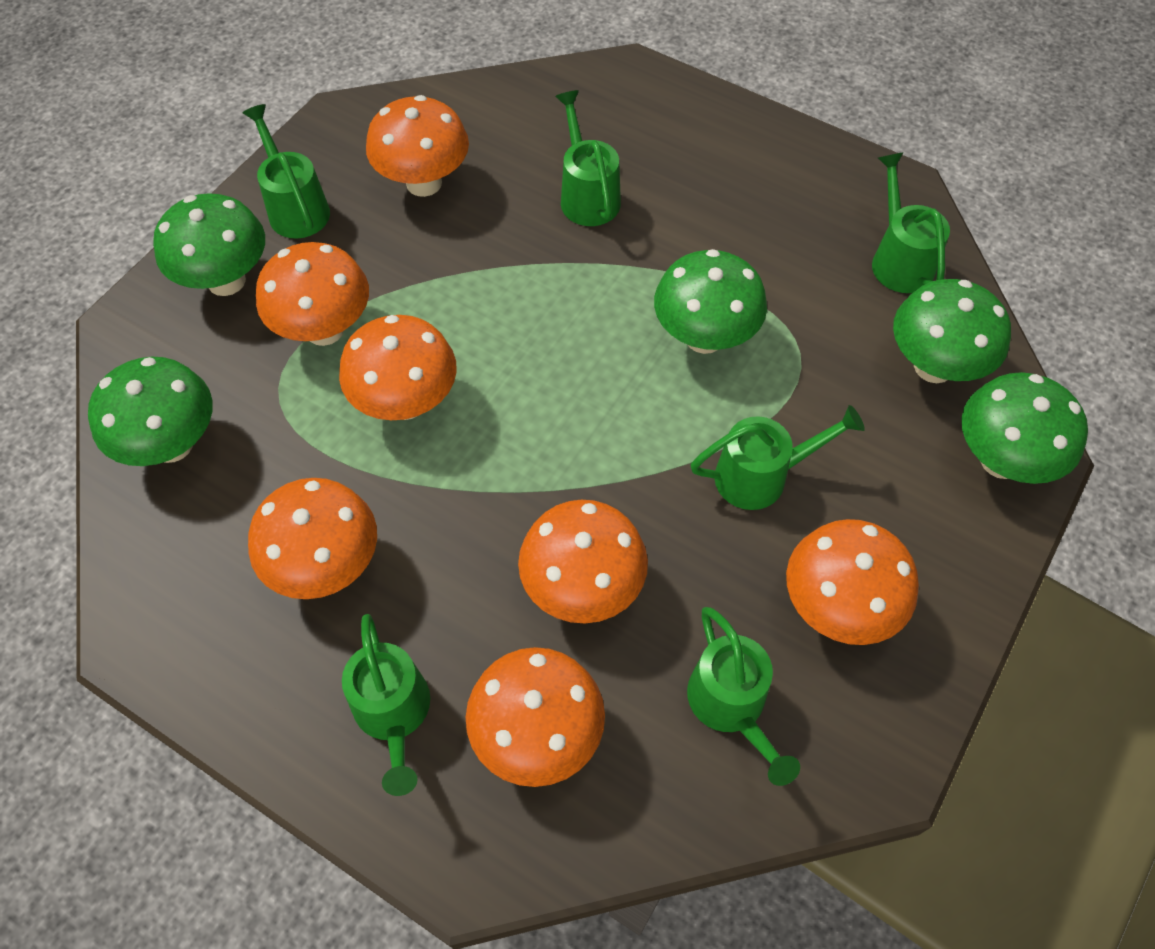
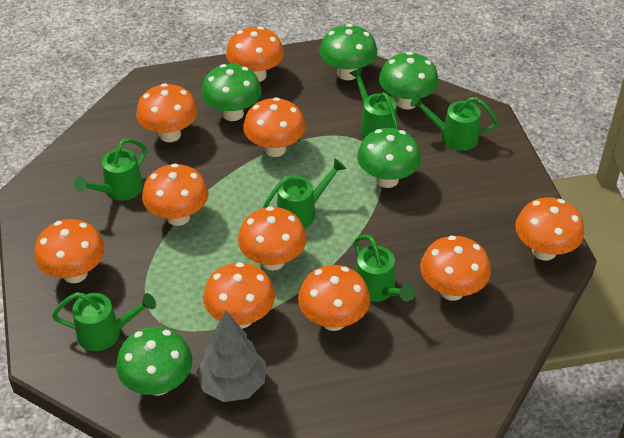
grey tree: none = 0 -> [196,311,266,402] = 1
orange mushroom: [248,478,377,599] [256,242,369,346] [339,315,457,420] [366,95,469,197] [466,647,605,787] [518,500,648,623] [786,519,919,645] = 7 -> [34,219,105,283] [136,83,198,142] [142,164,208,226] [203,262,275,329] [226,26,284,82] [238,207,307,271] [243,97,306,157] [298,265,370,331] [420,236,491,301] [515,197,584,261] = 10

